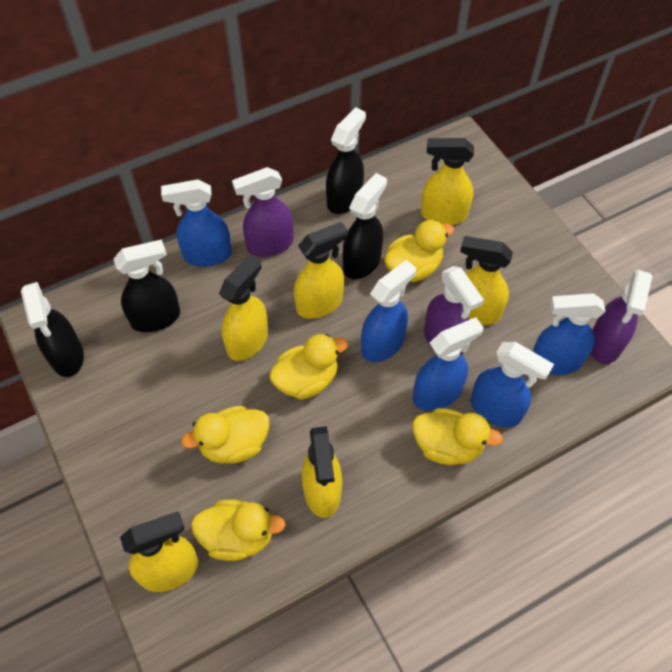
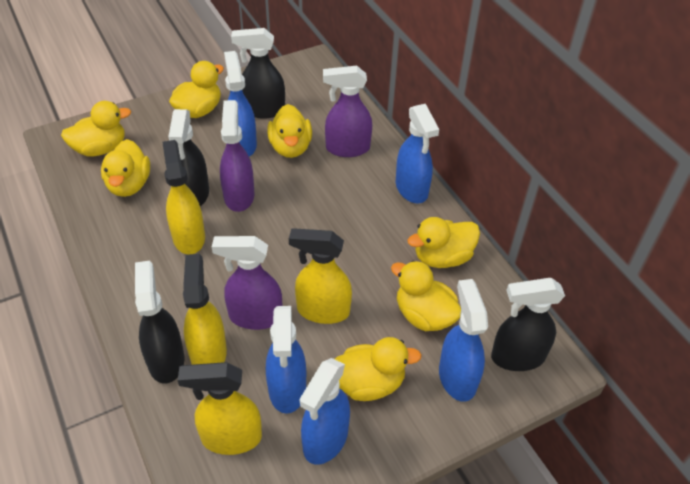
yellow duck: [181,406,270,464] [191,499,286,561] [269,334,348,400] [384,220,454,282] [412,408,503,465] = 5 -> [61,101,131,156] [101,139,150,197] [169,61,224,118] [267,104,312,158] [335,337,422,401] [391,261,461,331] [407,217,480,268] = 7
yellow spray bottle: [120,511,199,592] [219,255,268,361] [294,222,348,319] [302,426,342,518] [421,138,474,225] [460,236,513,325] = 6 -> [162,140,205,255] [178,362,262,455] [183,254,227,365] [289,229,352,324] = 4

